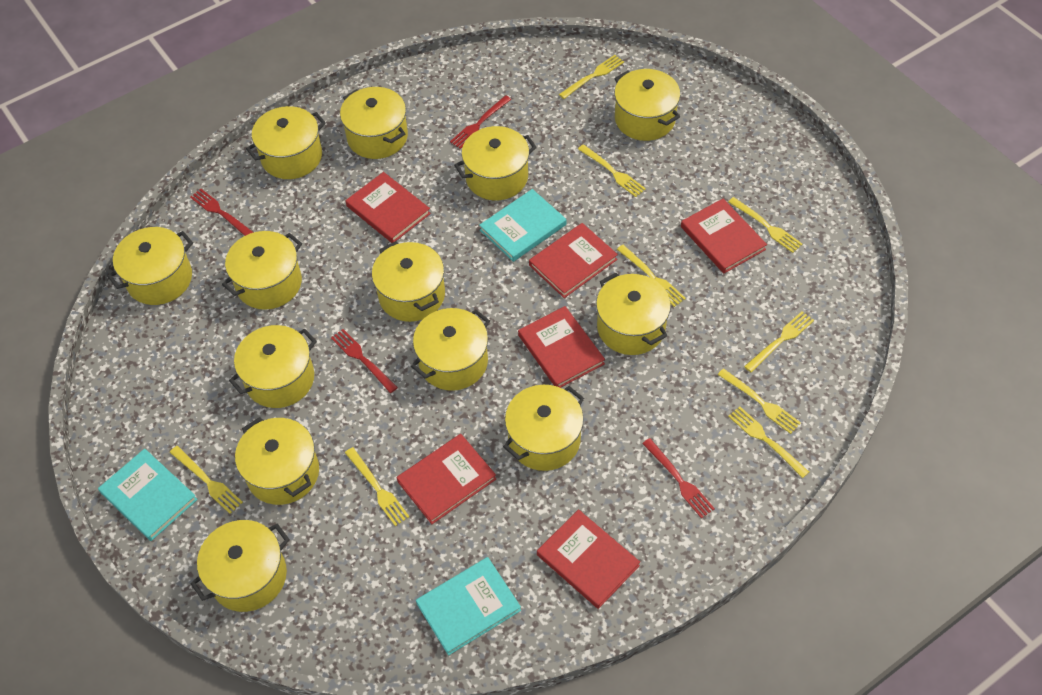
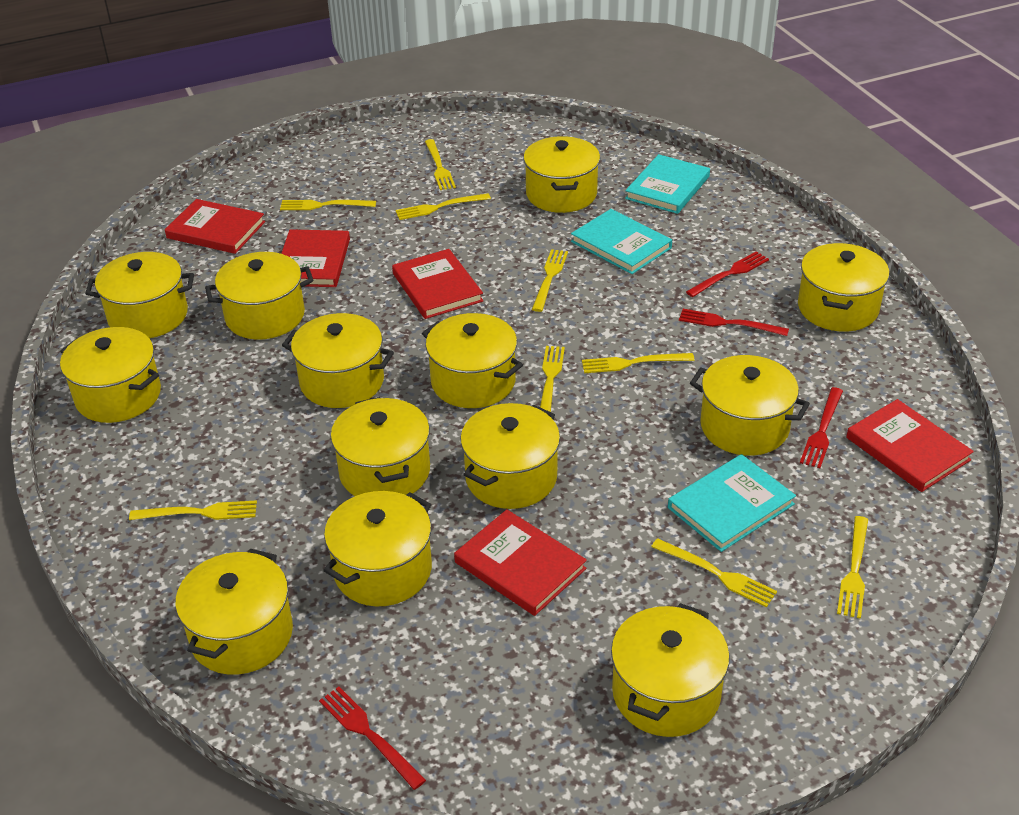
red book: [345,172,431,243] [397,434,496,524] [518,306,605,388] [529,223,618,298] [537,509,640,609] [681,199,767,273] = 6 -> [165,199,265,254] [281,229,350,287] [392,249,483,319] [454,509,587,616] [846,399,974,492] = 5

